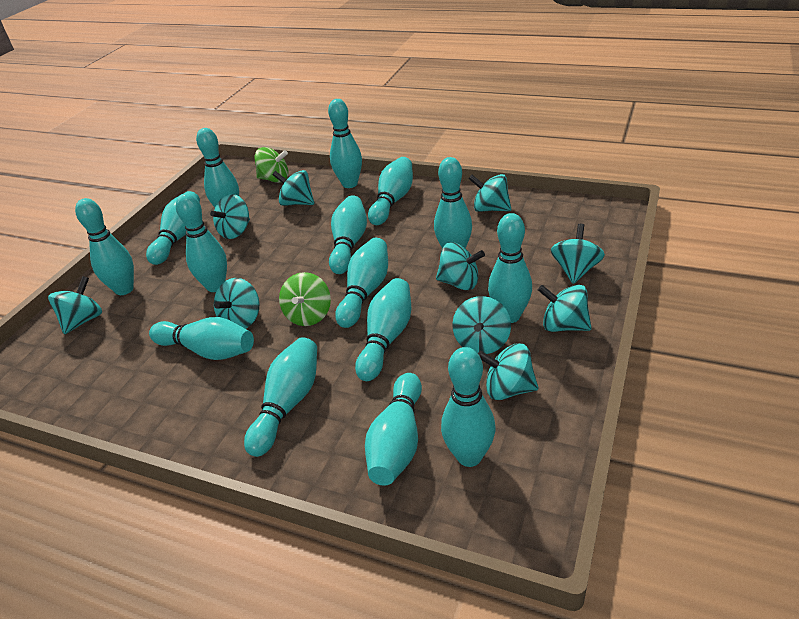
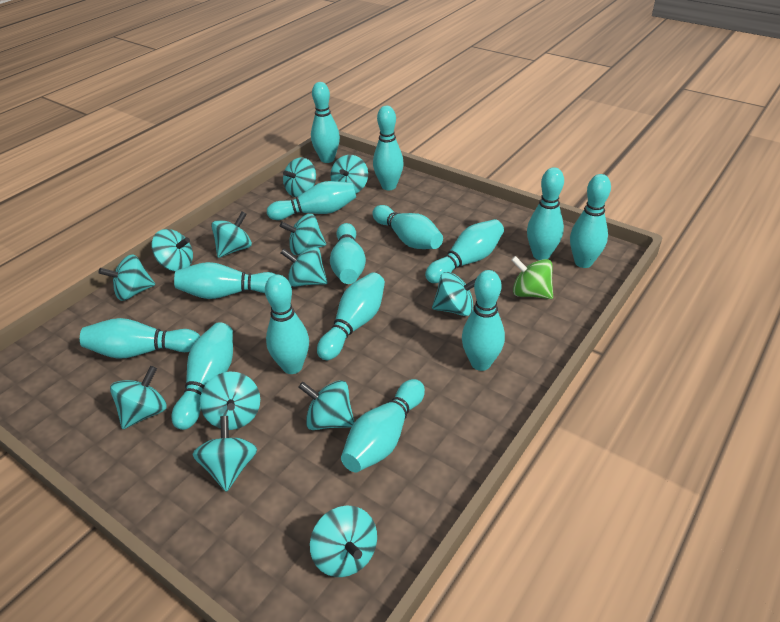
green spinning top: [254,147,289,183] [279,272,331,326] = 2 -> [511,256,553,299] = 1
turquoise spinning top: [48,276,102,334] [210,194,250,239] [214,278,259,329] [272,170,314,206] [436,242,485,290] [452,296,511,354] [469,174,511,212] [478,343,539,400] [538,284,591,332] [551,224,605,284] = 10 -> [99,254,155,301] [110,366,167,429] [152,229,193,271] [192,416,257,492] [200,372,260,430] [211,211,252,258] [280,214,326,255] [281,247,328,287] [283,157,316,197] [298,380,355,430] [310,506,377,577] [330,155,368,194] [432,272,476,316] = 13

